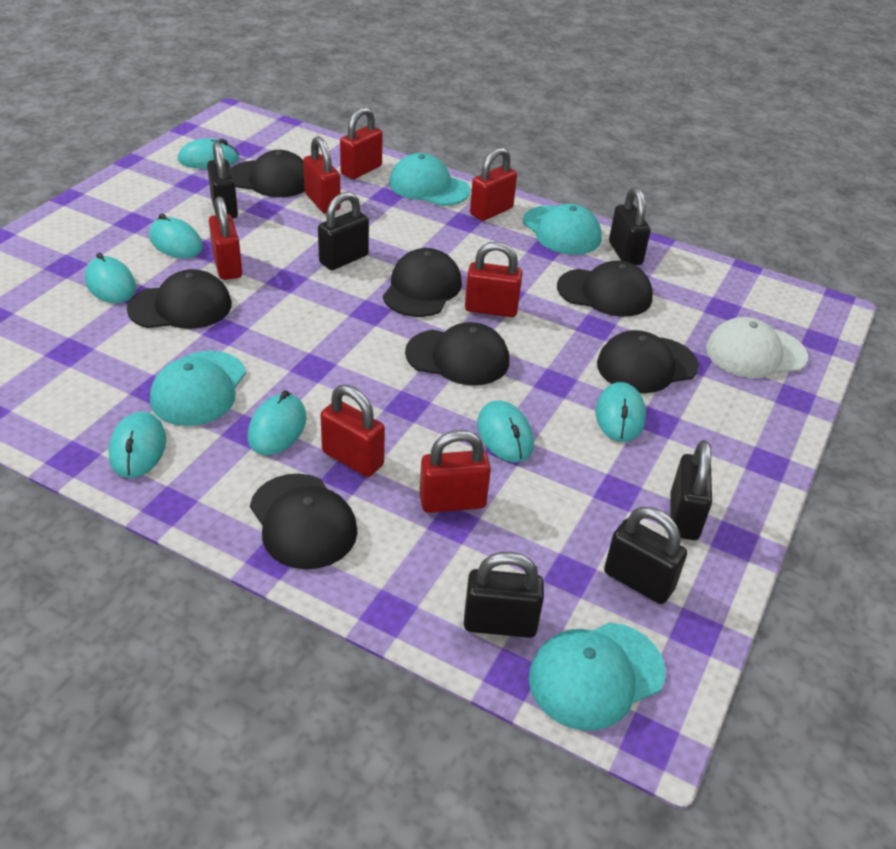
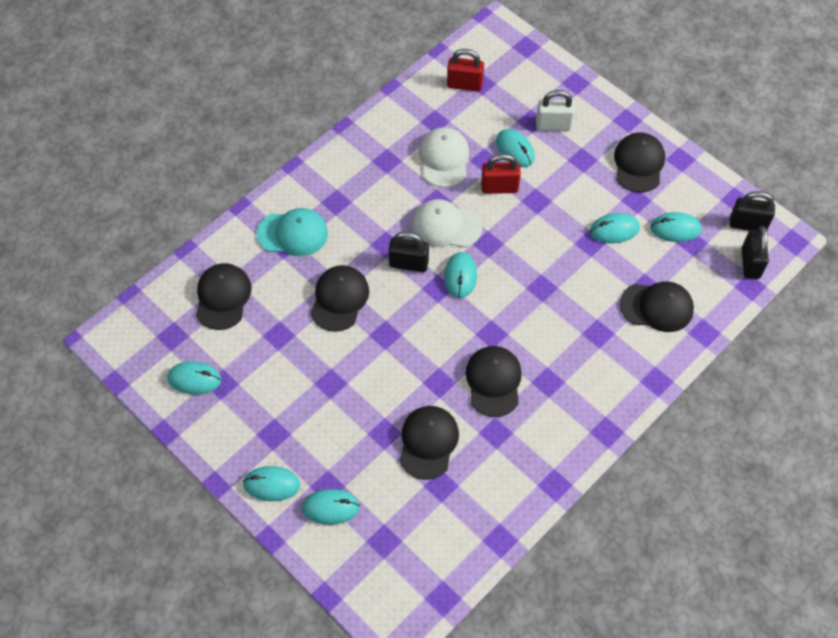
black cap: [127,269,232,329] [231,150,305,197] [250,474,357,569] [383,248,462,317] [405,322,509,386] [557,261,653,317] [597,330,699,393] = 7 -> [196,263,251,330] [310,265,369,332] [399,406,459,480] [465,346,522,417] [614,133,665,193] [620,281,694,332] = 6
black padlock: [207,141,238,219] [318,192,369,270] [464,552,544,638] [604,507,687,604] [609,187,651,265] [670,440,712,540] = 6 -> [389,232,429,272] [730,191,775,231] [742,226,769,279] = 3
red padlock: [209,196,242,280] [303,136,341,213] [320,385,385,477] [340,107,383,179] [419,430,491,513] [465,242,523,317] [470,147,517,221] = 7 -> [447,49,484,92] [481,154,521,194] = 2
turquoise cap: [150,351,246,426] [389,153,470,206] [523,204,602,255] [529,622,665,731] = 4 -> [257,208,328,256] = 1
white cap: [706,317,808,378] = 1 -> [412,199,482,248] [419,127,469,188] = 2
white padlock: none = 0 -> [536,90,575,131] = 1

